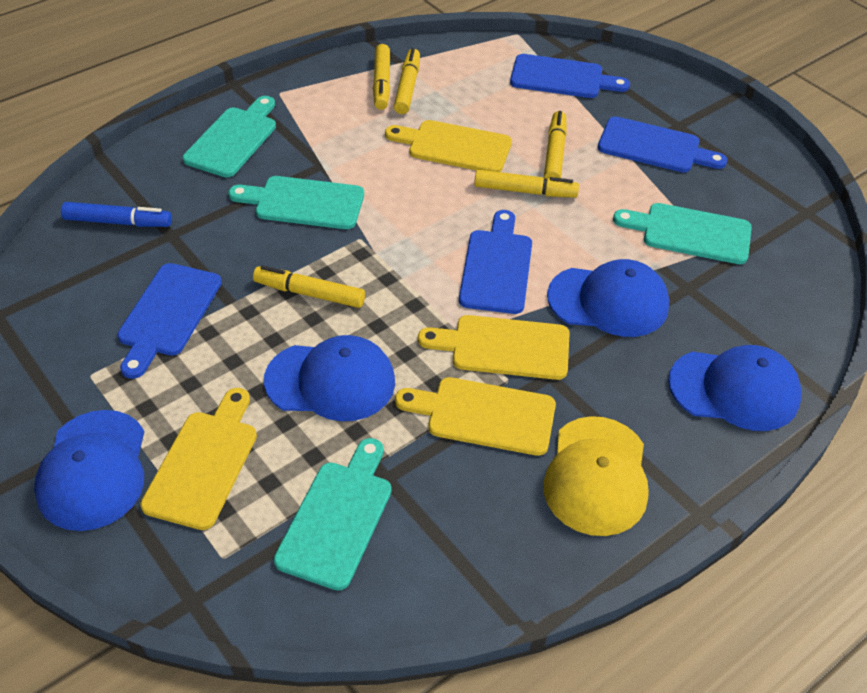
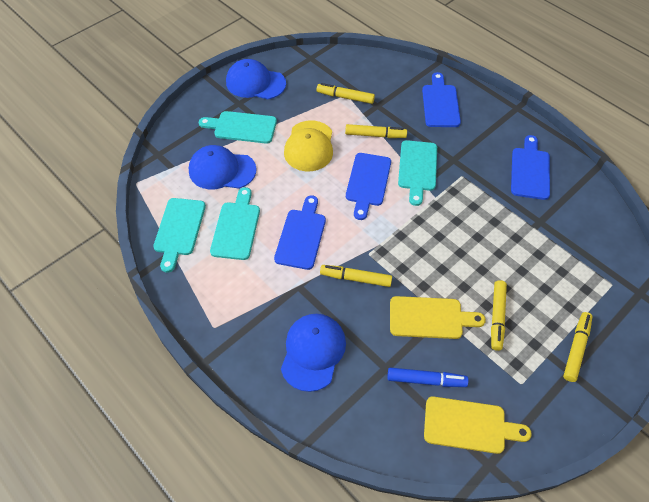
blue cap: [34,410,144,531] [264,335,395,421] [547,259,669,337] [668,345,802,431] = 4 -> [189,145,257,189] [226,59,286,99] [281,314,346,392] = 3
yellow cutting board: [140,388,257,530] [385,120,512,172] [395,377,556,456] [418,315,570,380] = 4 -> [390,296,486,339] [424,396,532,454] = 2

